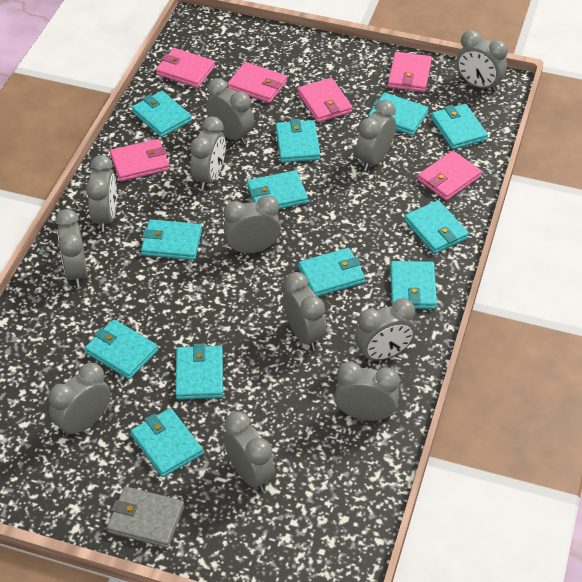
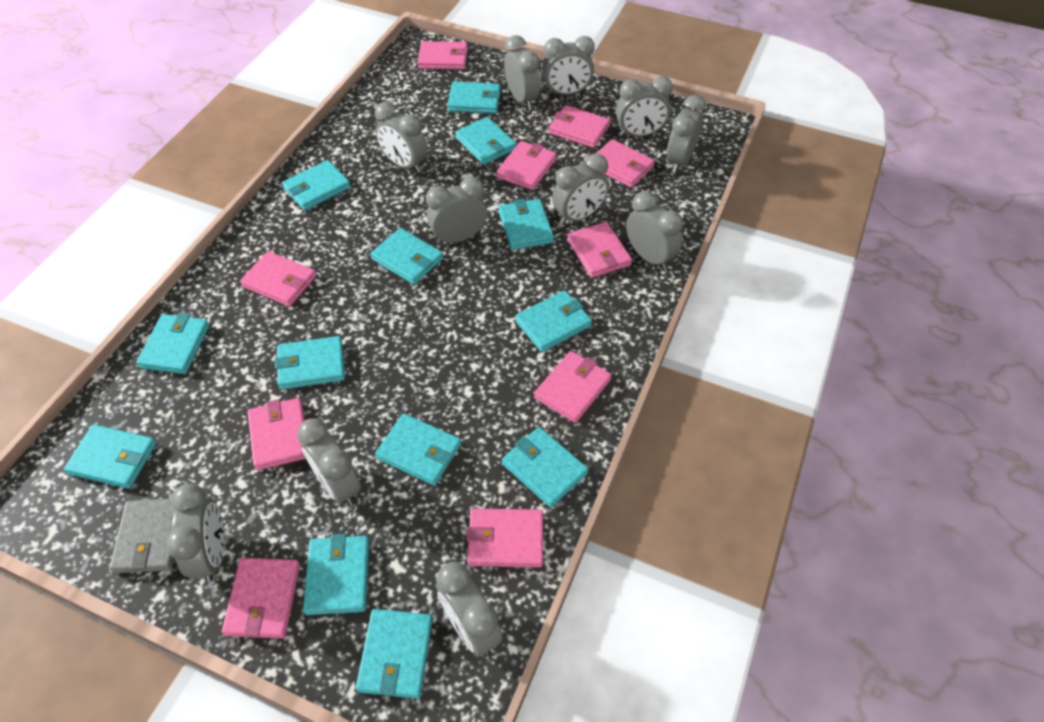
grey clock: [49,363,111,438] [55,209,87,287] [86,155,117,232] [190,116,226,190] [206,78,254,144] [223,195,281,254] [223,411,275,492] [283,272,326,351] [335,362,400,421] [355,298,416,362] [356,100,396,171] [456,30,508,92] = 12 -> [166,484,224,582] [297,418,361,506] [375,102,427,173] [426,177,487,245] [436,562,502,656] [504,35,541,110] [542,36,595,95] [552,154,609,225] [616,76,673,137] [626,191,683,270] [667,95,705,173] = 11
pink wallet: [110,139,170,181] [156,48,215,88] [227,62,287,103] [298,78,352,123] [388,52,432,92] [417,151,482,201] = 6 -> [222,558,300,639] [240,251,316,307] [248,398,306,470] [418,41,468,70] [466,508,543,568] [496,141,557,190] [534,351,612,423] [548,105,611,148] [567,222,632,278] [596,139,655,188] = 10
turquoise wallet: [85,319,158,379] [130,408,203,477] [132,91,192,137] [141,219,202,260] [176,344,223,400] [247,170,308,209] [276,119,320,163] [298,248,365,297] [368,93,429,135] [390,261,437,309] [404,200,469,254] [431,104,488,150] = 12 -> [64,425,156,489] [136,313,209,374] [275,336,345,390] [282,160,351,211] [303,534,369,615] [356,609,433,699] [370,228,443,285] [375,414,461,486] [447,82,501,114] [455,117,516,165] [499,199,554,250] [502,427,588,508] [515,290,592,352] = 13

